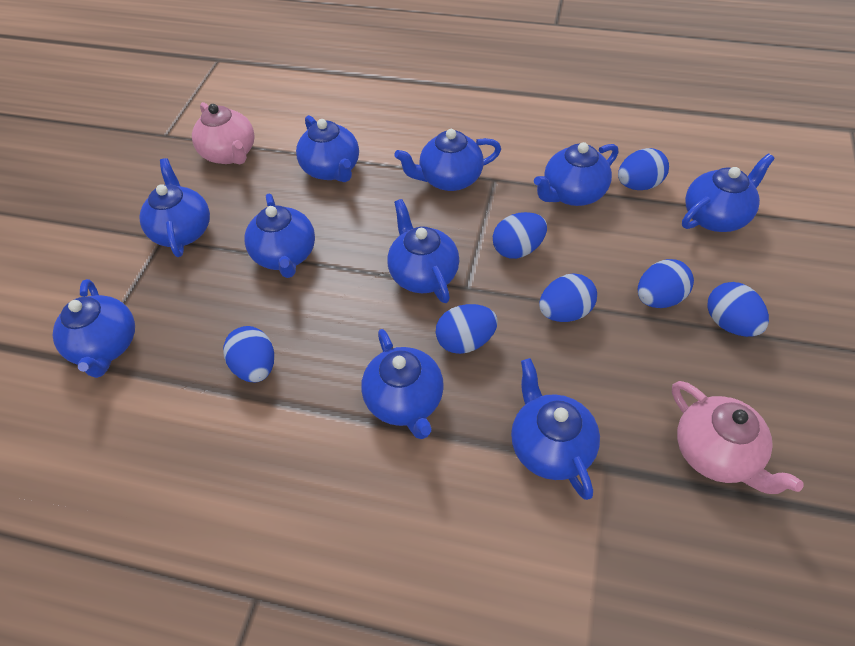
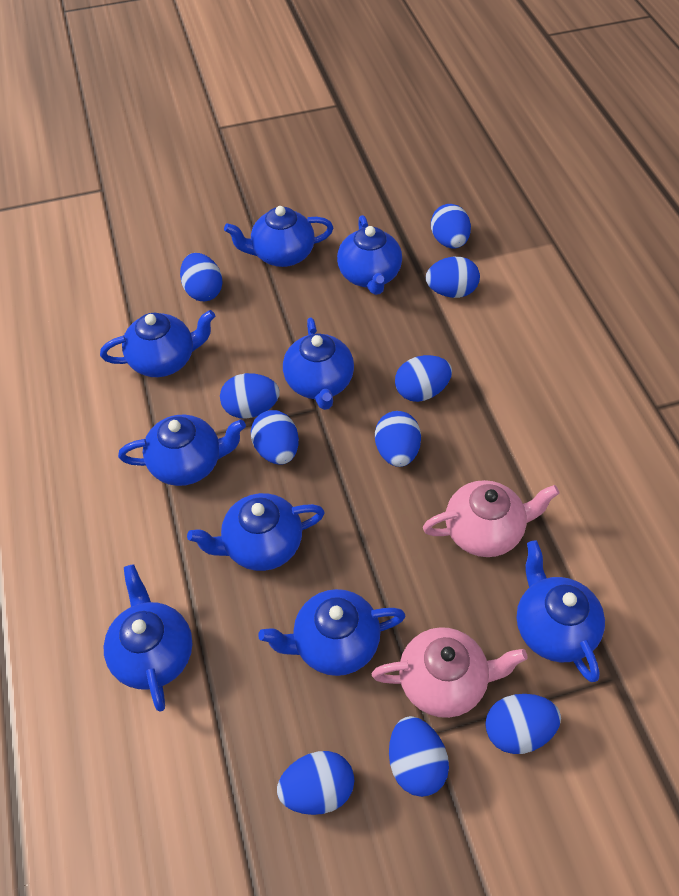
blue egg: [223,326,274,382] [436,304,498,354] [493,212,547,259] [539,273,597,322] [618,148,669,190] [638,259,694,308] [707,282,769,337] = 7 -> [180,253,223,301] [220,373,280,419] [251,410,299,465] [277,751,354,815] [375,411,421,467] [389,716,449,797] [395,355,452,402] [426,257,480,298] [431,204,471,249] [485,694,561,754] = 10
blue teapot: [52,279,135,378] [139,158,210,257] [244,194,315,278] [296,115,359,182] [361,329,444,439] [387,199,459,303] [394,129,501,191] [511,358,600,500] [534,142,618,206] [682,153,775,232] = 10 -> [100,310,215,377] [104,564,192,712] [118,415,246,486] [187,493,325,571] [224,206,333,267] [258,589,405,676] [283,318,354,410] [337,215,402,295] [517,541,605,682] = 9

